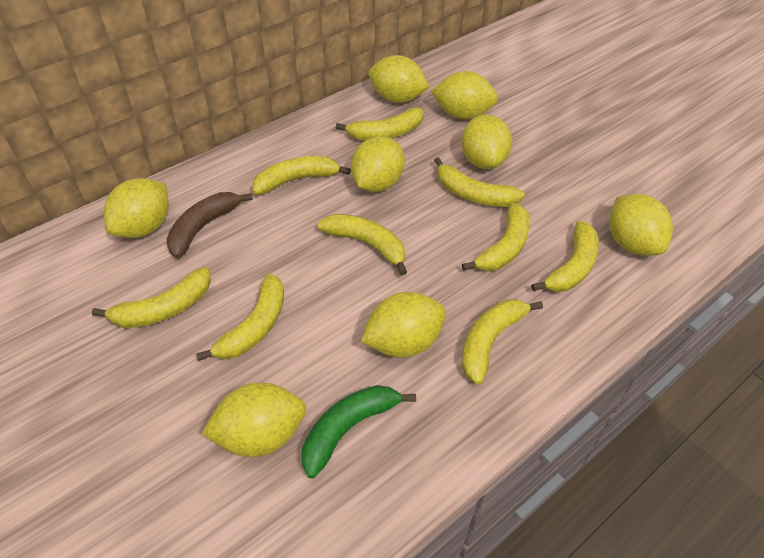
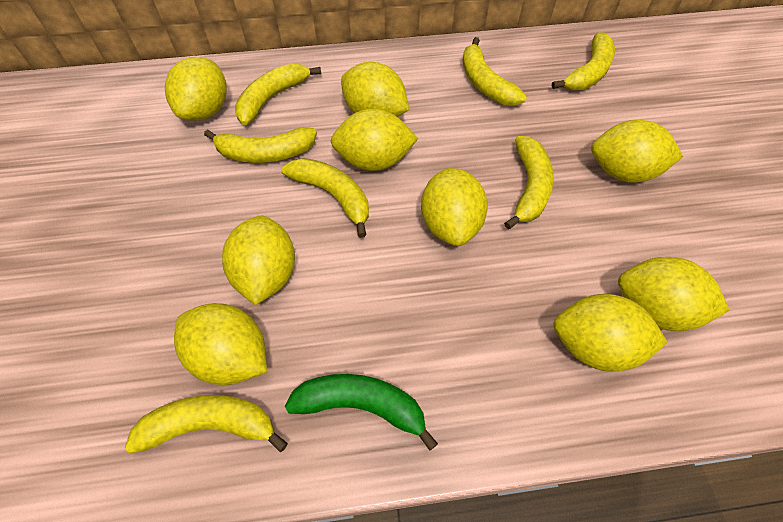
brown banana: [167,192,253,258] = 1 -> none = 0
yellow banana: [92,267,211,328] [196,273,284,361] [253,156,351,195] [317,214,407,275] [336,107,424,140] [434,157,525,207] [462,203,530,271] [462,299,543,385] [531,221,599,292] = 9 -> [125,395,288,454] [204,127,317,163] [235,64,321,125] [281,158,369,238] [462,37,527,106] [504,136,554,229] [552,33,615,90] = 7
yellow lemon: [104,178,169,238] [201,382,306,457] [351,136,405,192] [361,292,446,358] [369,55,430,103] [431,71,498,119] [461,114,512,169] [609,194,673,256] = 8 -> [165,57,227,121] [174,303,267,385] [222,216,295,305] [331,109,418,171] [341,62,409,117] [421,168,488,246] [553,294,668,372] [591,120,683,183] [618,257,730,331] = 9

